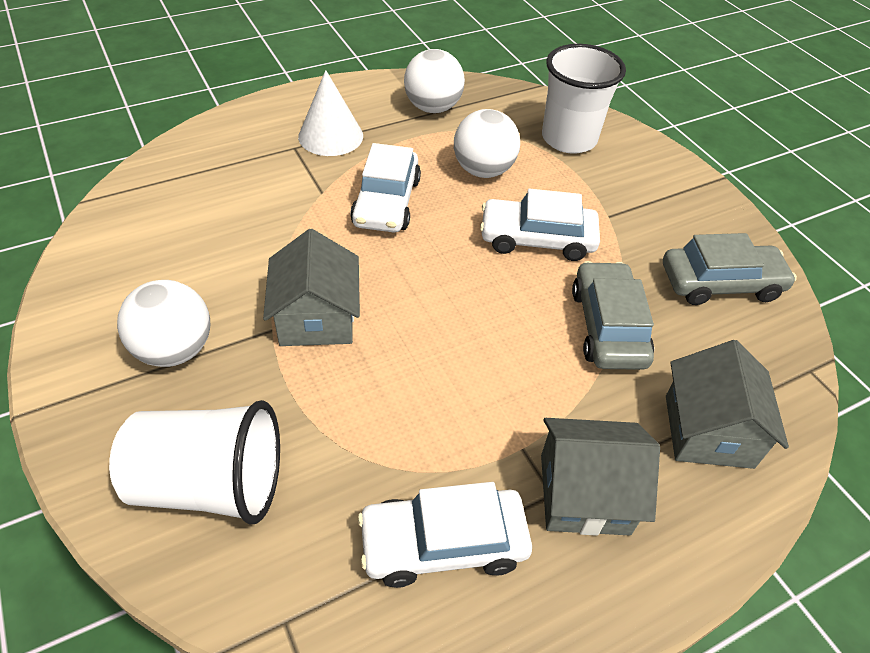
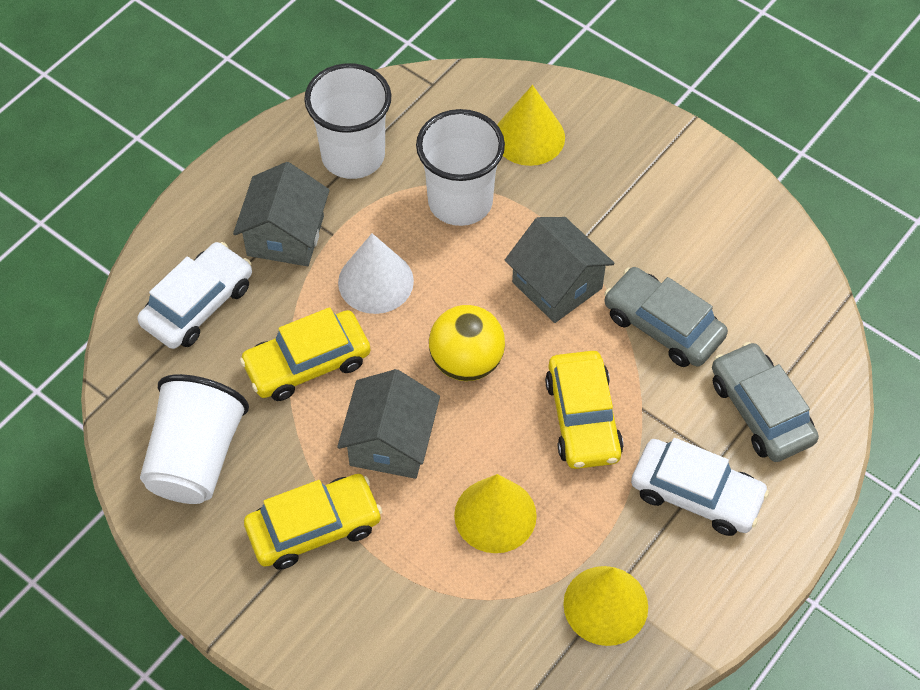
white ball: [117,280,210,367] [404,49,465,113] [454,109,520,178] = 3 -> none = 0
white car: [350,143,421,232] [358,482,532,588] [480,189,600,261] = 3 -> [137,242,252,349] [631,438,769,536] = 2
white cup: [109,400,280,524] [542,44,626,154] = 2 -> [140,374,249,504] [304,63,391,179] [416,109,505,226] = 3
yellow ball: none = 0 -> [429,305,505,381] = 1
yellow car: none = 0 -> [240,307,371,401] [244,474,382,570] [545,351,623,469] = 3
yellow cone: none = 0 -> [454,474,537,553] [497,85,565,166] [563,566,648,646] = 3

